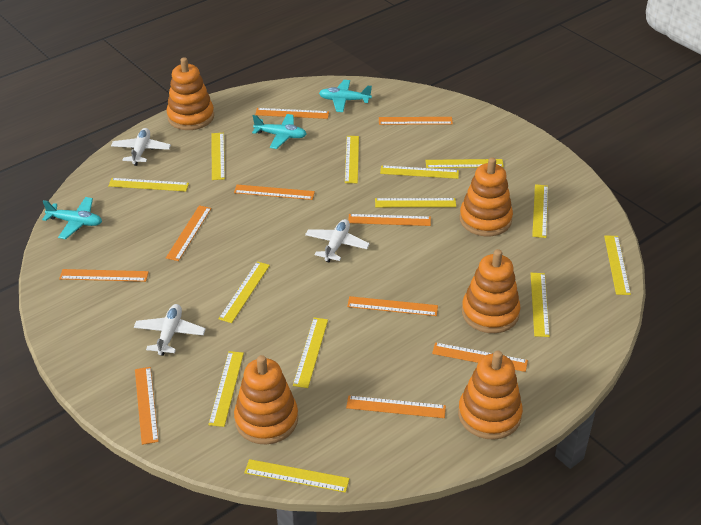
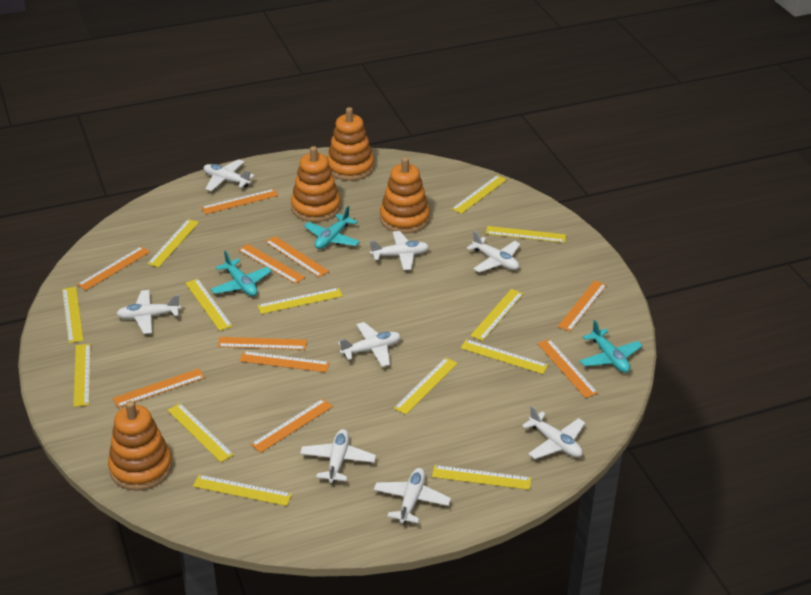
orange stacking toy: [166,57,214,130] [234,355,298,444] [458,351,523,440] [460,157,513,236] [462,249,521,333] = 5 -> [108,401,172,491] [291,146,341,222] [327,107,374,181] [380,157,430,234] = 4
white plane: [111,128,171,166] [134,304,206,356] [305,219,370,263] = 3 -> [116,290,181,334] [204,159,255,191] [300,429,376,484] [338,322,401,367] [370,231,429,270] [374,468,451,524] [467,231,520,273] [522,405,585,459] = 8

